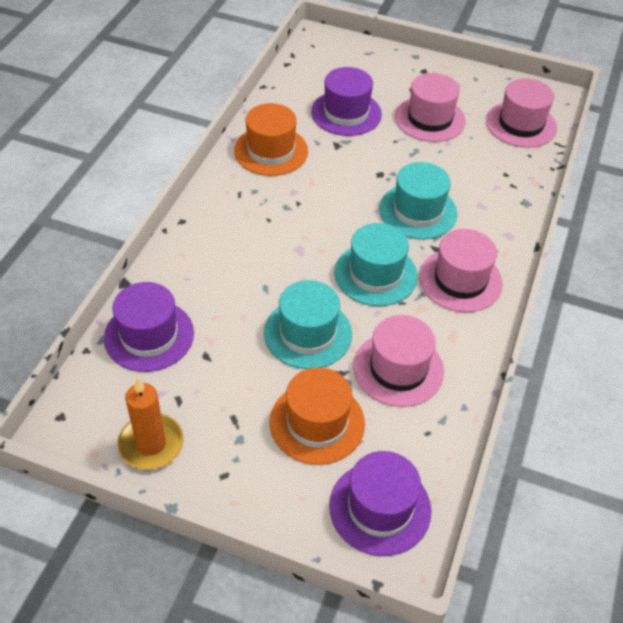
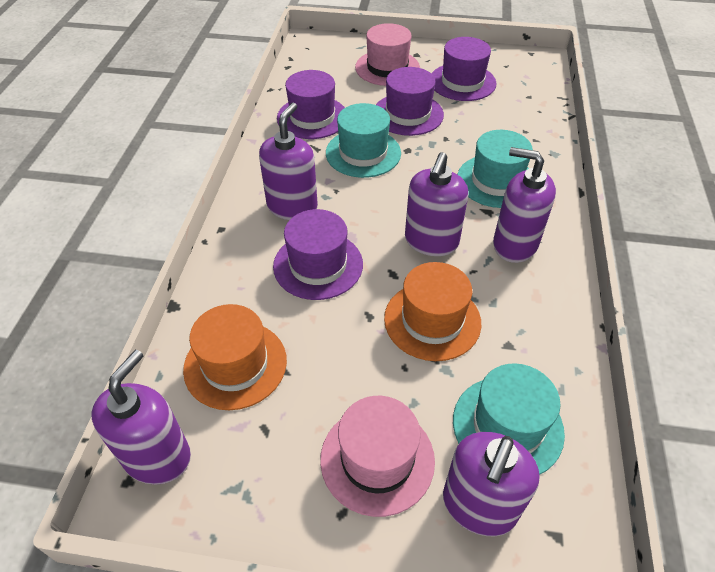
orange candle: [118,377,183,470] = 1 -> none = 0
pink hat: [353,315,444,407] [395,73,466,142] [419,229,503,312] [486,78,557,148] = 4 -> [320,396,435,517] [355,23,420,86] = 2
purple hat: [104,282,194,372] [311,67,382,136] [329,451,431,556] = 3 -> [273,209,363,300] [277,70,345,139] [376,67,444,136] [432,37,496,101] = 4
purple soap dispenser: none = 0 -> [92,350,191,485] [259,103,318,220] [405,152,469,256] [443,432,540,536] [493,147,556,263] = 5

